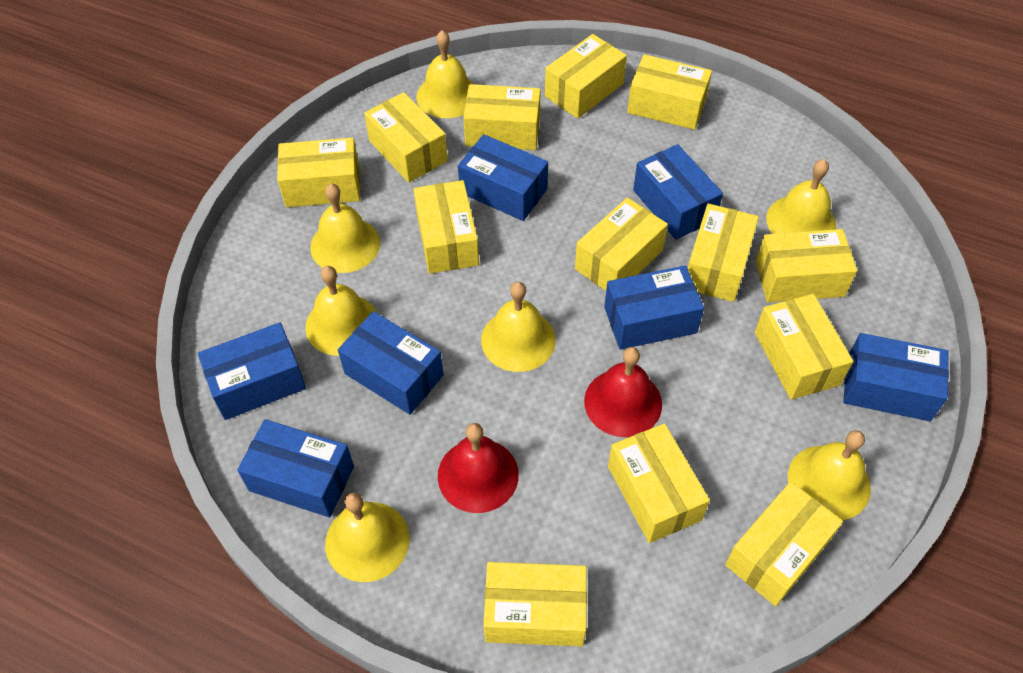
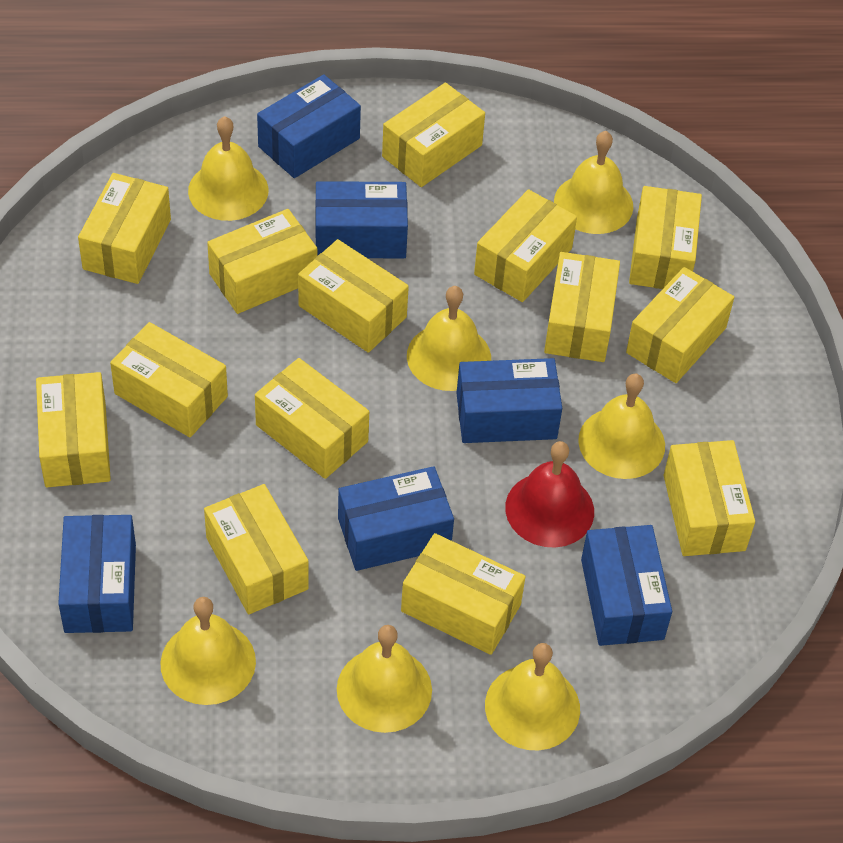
blue box: [198,322,306,420] [237,419,354,518] [338,311,443,415] [458,134,548,221] [604,265,704,350] [633,144,723,240] [843,333,949,421] = 7 -> [58,515,136,633] [257,74,361,178] [315,181,408,258] [338,466,454,571] [456,358,562,443] [581,525,672,646] = 6
red bell: [438,423,519,513] [584,347,662,437] = 2 -> [505,441,594,547] = 1
yellow box: [277,138,360,207] [364,92,448,183] [414,180,479,274] [463,84,541,150] [483,562,587,646] [545,34,627,119] [575,197,668,291] [608,423,710,543] [627,54,712,130] [688,204,759,302] [725,482,843,606] [755,294,853,400] [756,229,857,302] = 13 -> [36,372,111,487] [78,173,171,284] [110,322,228,437] [204,484,309,614] [207,209,317,314] [255,358,369,479] [298,239,409,353] [382,82,485,187] [401,533,526,655] [474,189,577,302] [544,252,620,362] [626,267,734,383] [629,186,702,289] [664,440,755,556] = 14

